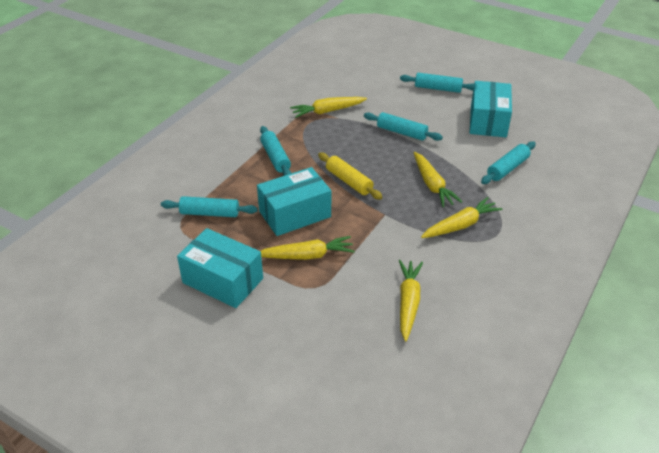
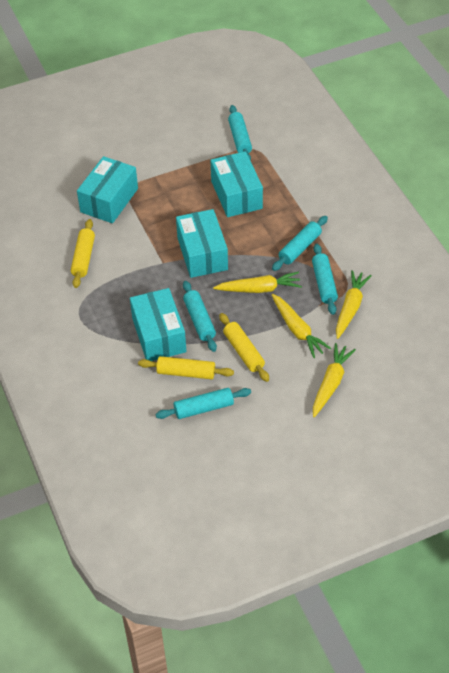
turquoise box: [177,228,263,308] [257,167,331,236] [470,81,512,137] = 3 -> [77,156,138,223] [130,288,186,361] [176,209,228,278] [210,151,263,217] = 4
yellow carrot: [261,236,355,260] [290,97,367,118] [399,260,423,341] [413,152,462,207] [421,197,502,238] = 5 -> [213,271,302,293] [271,294,331,358] [313,343,356,417] [336,270,372,339] = 4
yellow rolling pin: [318,152,383,200] = 1 -> [71,219,95,288] [138,356,234,379] [219,313,269,382] = 3

